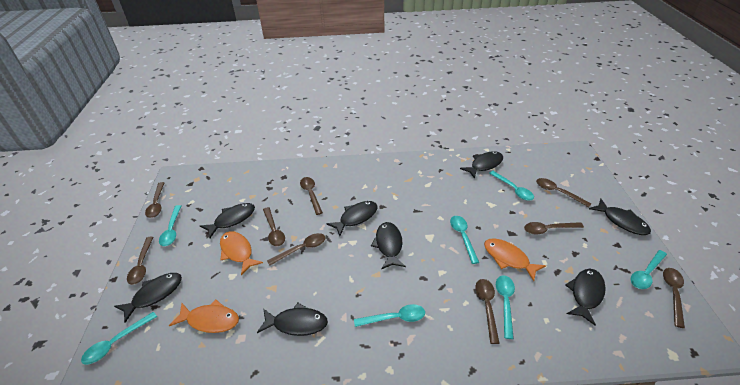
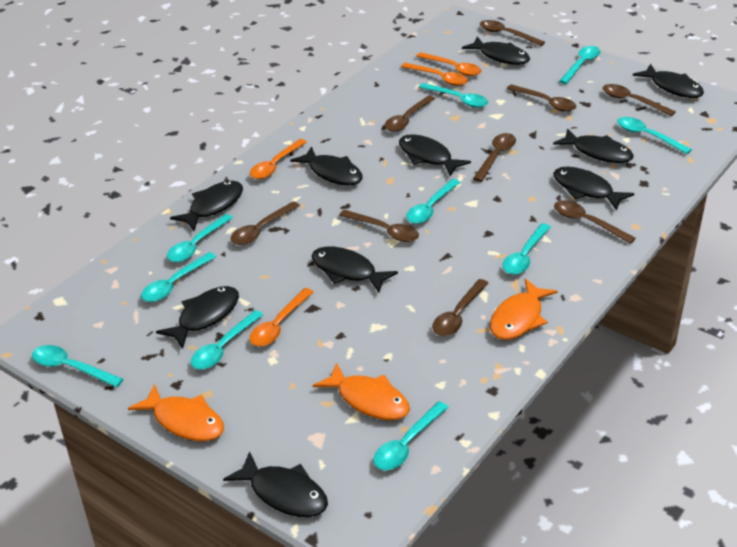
black fish: [114,273,182,323] [200,203,255,238] [257,303,328,336] [326,201,378,236] [371,222,406,269] [460,151,503,179] [566,269,606,326] [589,199,651,235] = 8 -> [156,286,239,349] [170,181,243,231] [223,451,328,517] [290,146,363,186] [311,246,398,293] [399,134,471,176] [462,37,530,65] [553,128,634,163] [553,167,634,210] [633,64,704,98] = 10
orange spoon: none = 0 -> [250,139,307,179] [250,288,314,347] [401,63,468,86] [416,52,482,76] = 4
turquoise spoon: [81,312,157,365] [159,205,181,246] [354,304,425,327] [450,216,479,264] [489,171,534,201] [496,275,515,339] [630,250,667,289] = 7 -> [32,345,123,387] [141,252,216,302] [167,214,233,262] [191,310,263,369] [374,401,449,470] [406,179,460,224] [419,83,488,108] [503,223,551,275] [559,46,601,84] [617,117,692,154] = 10

